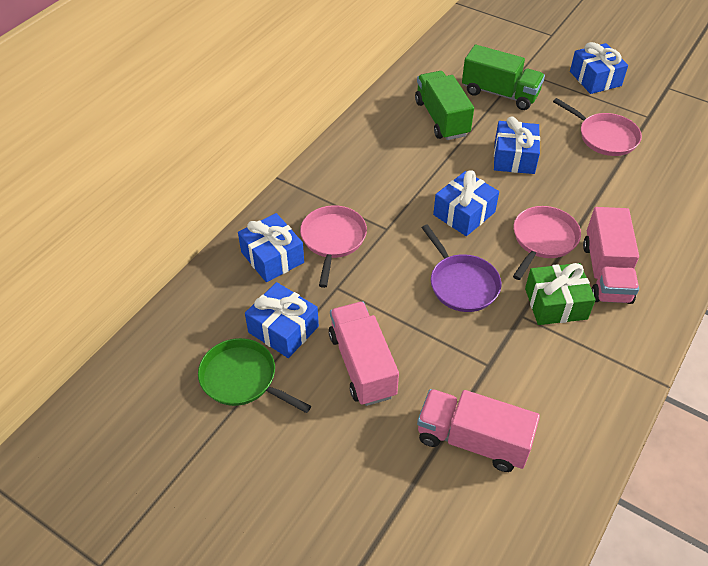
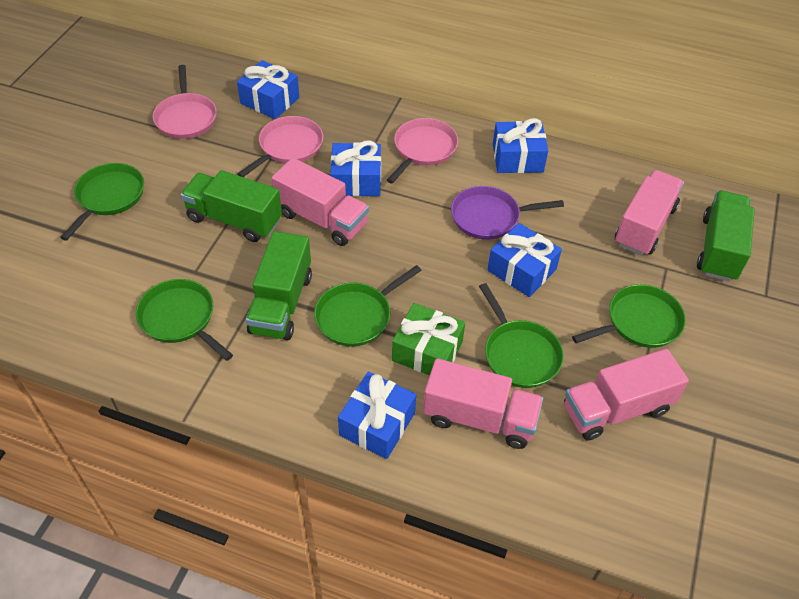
green pan: [198,338,311,413] = 1 -> [60,163,144,241] [136,279,233,361] [314,265,422,346] [479,283,564,388] [572,284,686,348] = 5
green truck: [415,71,474,140] [462,45,545,110] = 2 -> [181,170,282,242] [246,231,312,340] [697,190,755,282] = 3
pink truck: [329,302,399,406] [417,389,540,472] [583,207,639,304] = 3 -> [272,158,369,246] [423,358,543,449] [564,349,689,441] [615,170,684,256] = 4

